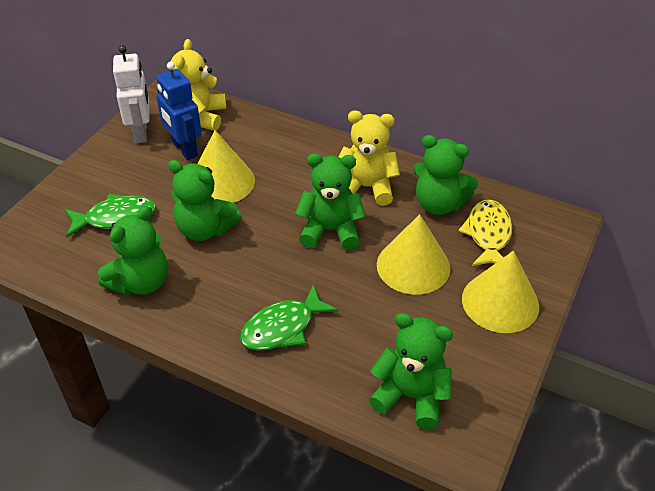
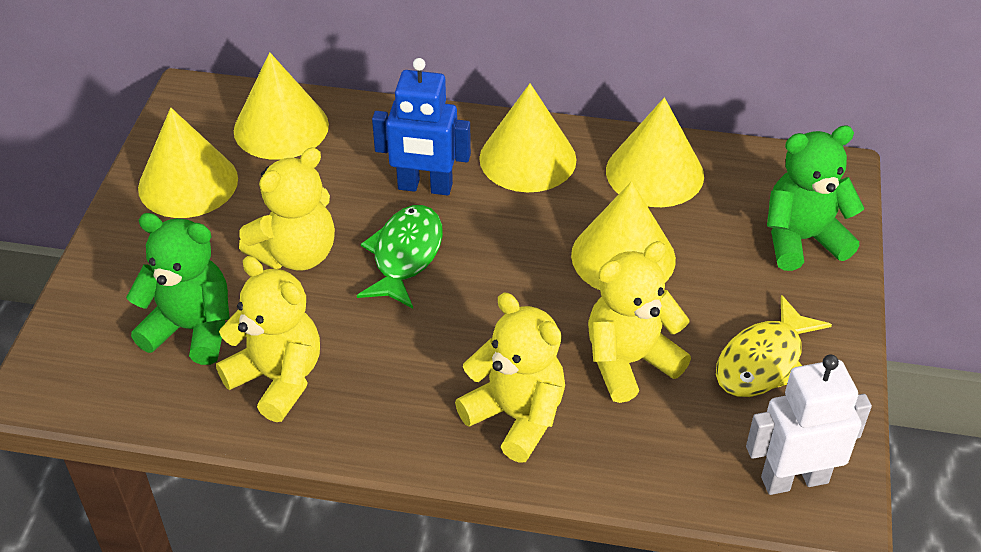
green fish: [65,194,156,237] [240,284,339,351] = 2 -> [357,205,443,309] = 1
green teddy bear: [98,206,168,296] [168,160,242,241] [295,154,365,250] [369,313,453,429] [413,135,478,215] = 5 -> [126,213,230,365] [767,126,865,271] = 2
yellow cone: [197,130,255,203] [377,214,450,295] [462,251,539,333] = 3 -> [138,108,238,218] [234,52,329,160] [479,83,576,192] [571,181,676,290] [606,97,704,207] = 5
yellow teddy bear: [171,39,226,131] [339,111,400,206] = 2 -> [216,256,320,422] [239,147,335,271] [455,293,565,463] [588,241,691,403] = 4

